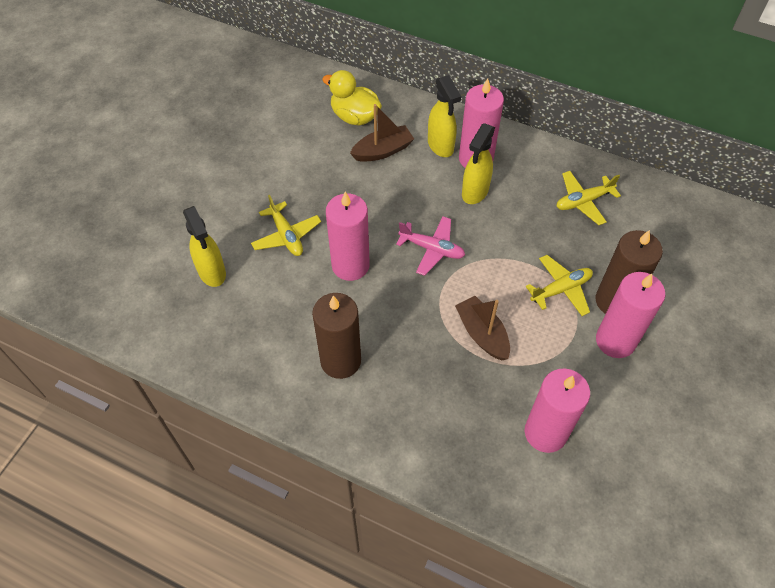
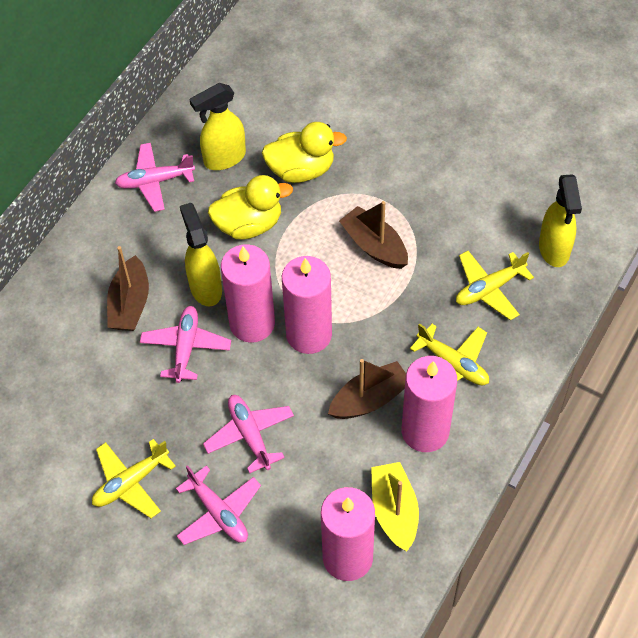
brown boat: [350,104,414,162] [455,296,510,360] = 2 -> [107,246,149,331] [328,359,406,419] [339,201,408,269] = 3
brown candle: [312,293,361,379] [596,230,663,314] = 2 -> none = 0
pink plane: [396,216,465,276] = 1 -> [115,143,195,212] [140,306,231,383] [176,465,261,545] [203,395,294,473] = 4
yellow boat: none = 0 -> [371,462,419,551] = 1
yellow duck: [322,70,382,126] = 1 -> [208,175,293,239] [262,122,347,183] = 2

